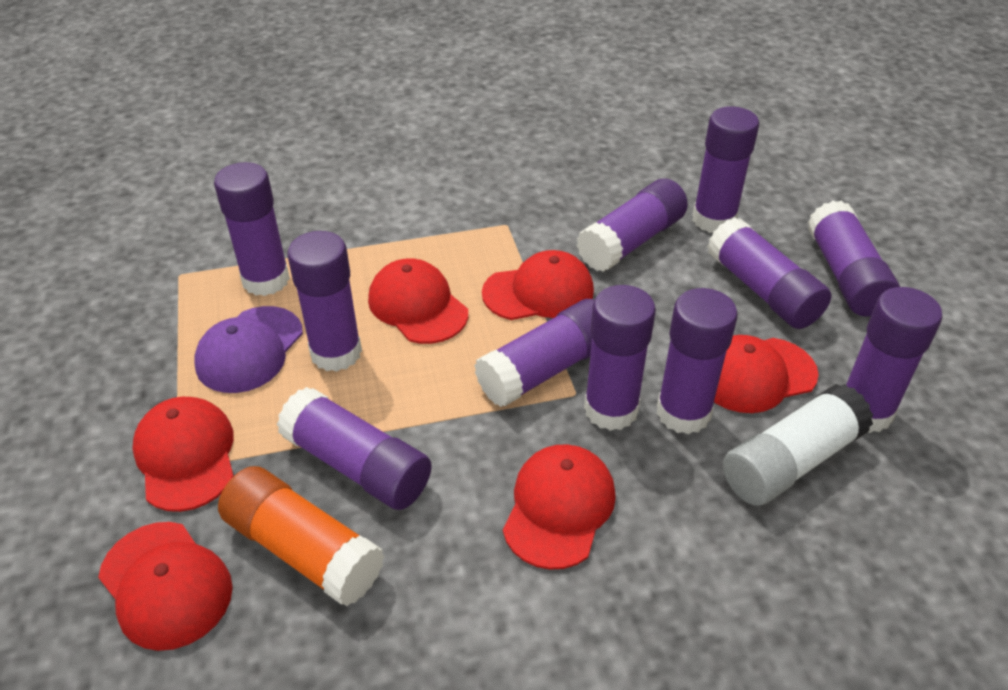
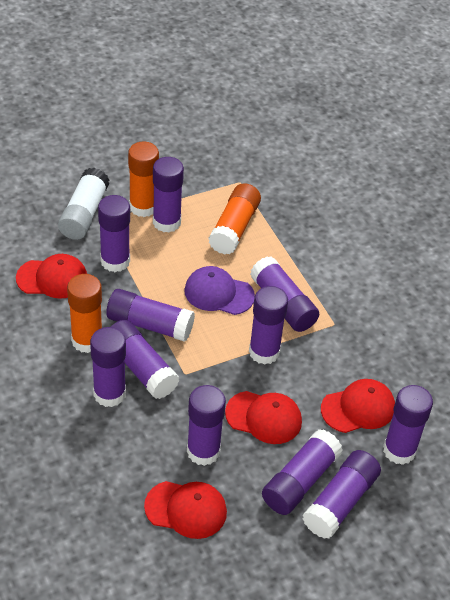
orange glue stick: [218,466,384,606] = 1 -> [67,274,102,353] [128,141,159,217] [208,183,261,255] = 3
red cap: [98,522,233,651] [132,397,234,512] [368,258,468,344] [482,250,594,320] [503,444,616,570] [714,335,819,413] = 6 -> [16,254,87,299] [144,481,227,539] [225,391,302,444] [321,379,395,433] = 4

